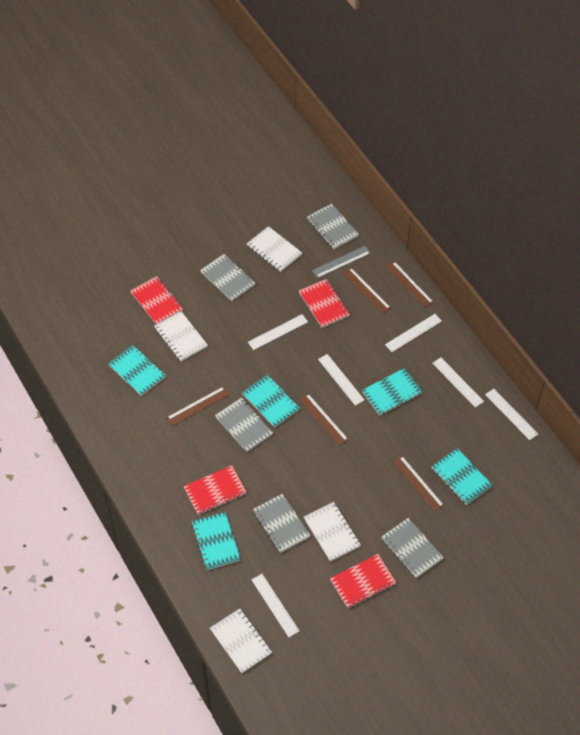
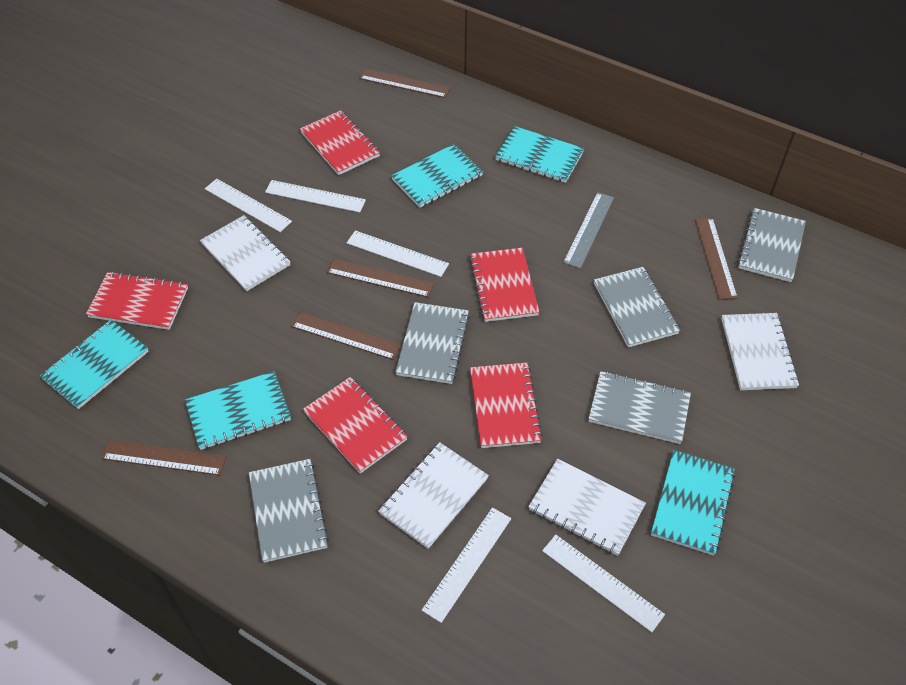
red notebook: [130,276,183,324] [183,465,247,515] [299,279,350,328] [330,554,396,608] = 4 -> [86,272,188,330] [300,110,380,175] [303,377,408,474] [469,248,539,322] [470,363,543,448] = 5
white ruler: [248,314,308,350] [252,574,299,637] [318,354,364,406] [385,314,442,352] [432,358,484,408] [485,389,538,440] = 6 -> [205,179,292,232] [265,180,366,212] [347,230,449,277] [422,507,511,623] [542,535,665,632] = 5

